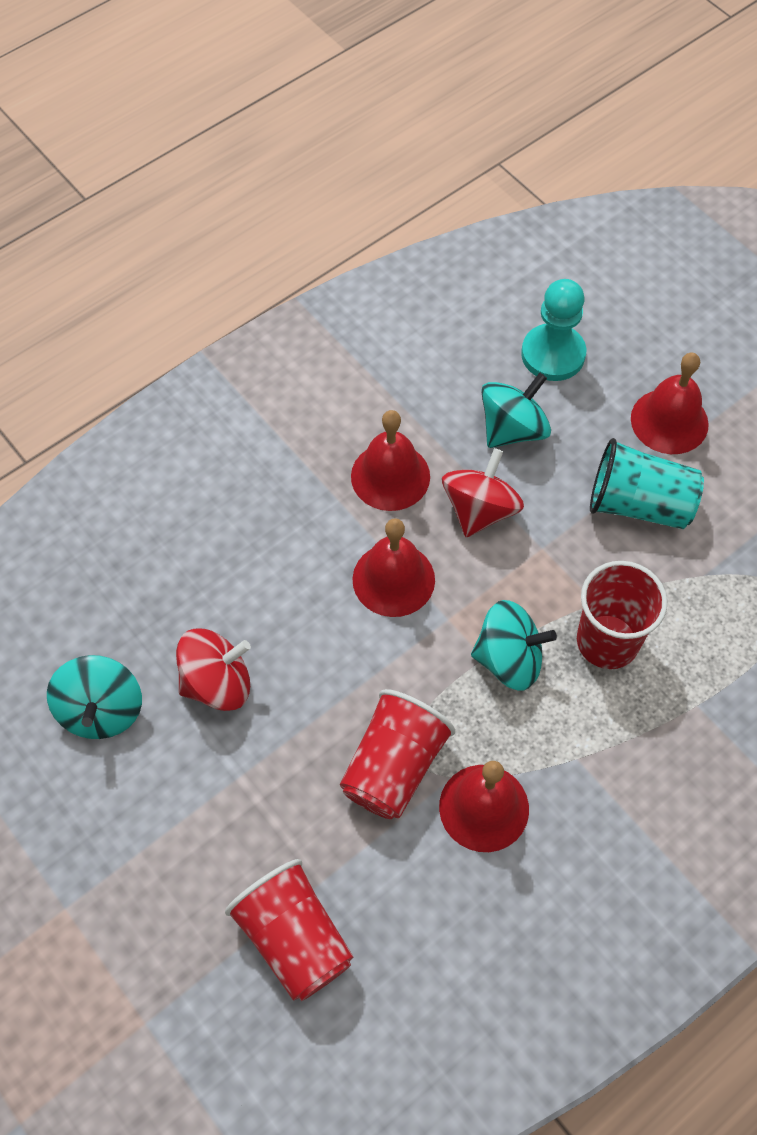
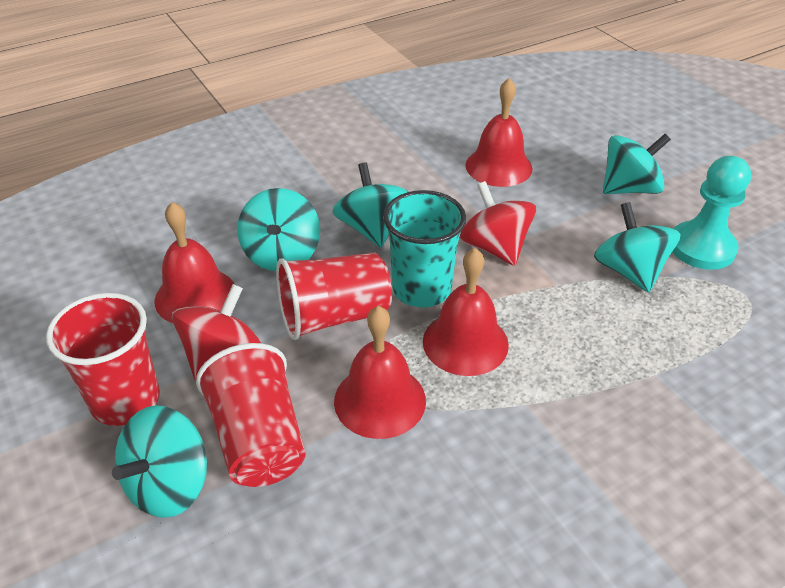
turquoise spinning top: [47,655,142,739] [471,600,557,691] [481,372,551,448] = 3 -> [112,405,207,518] [237,188,320,271] [333,163,408,248] [594,202,680,292] [603,134,671,194] = 5

